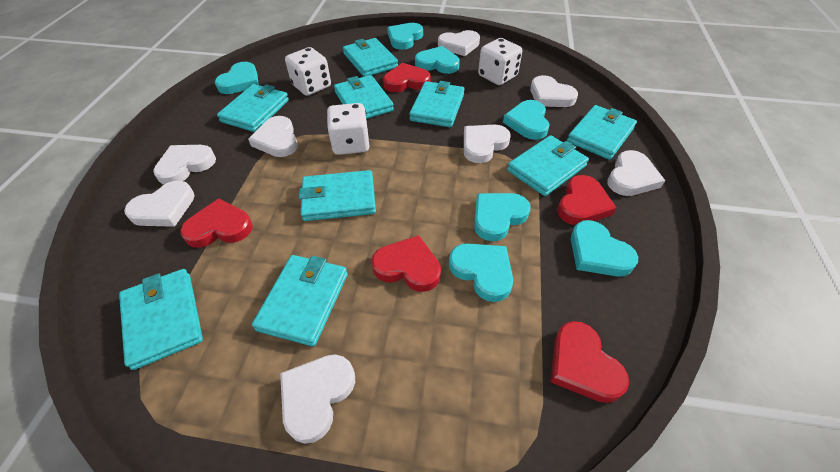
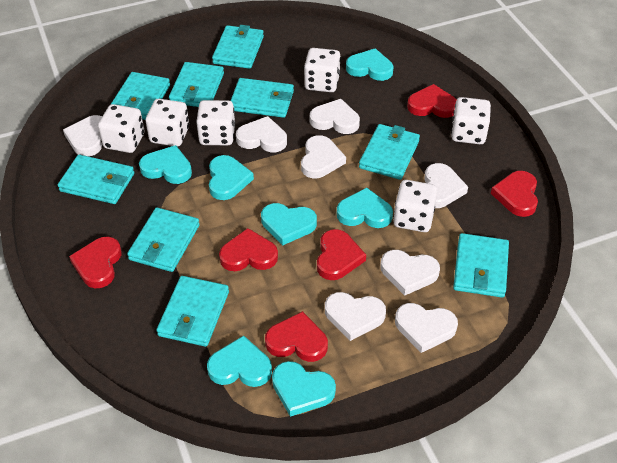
red heart: [180,198,253,248] [371,235,441,292] [383,63,430,92] [551,321,629,403] [557,175,617,225] = 5 -> [69,237,121,288] [219,228,278,271] [265,311,328,362] [317,229,366,280] [407,84,457,118] [491,171,538,217] = 6
white dice: [285,47,331,96] [327,103,370,155] [478,38,522,85] = 3 -> [98,104,144,153] [146,99,189,146] [196,100,235,145] [304,48,341,92] [393,180,438,232] [451,97,491,144] = 6

